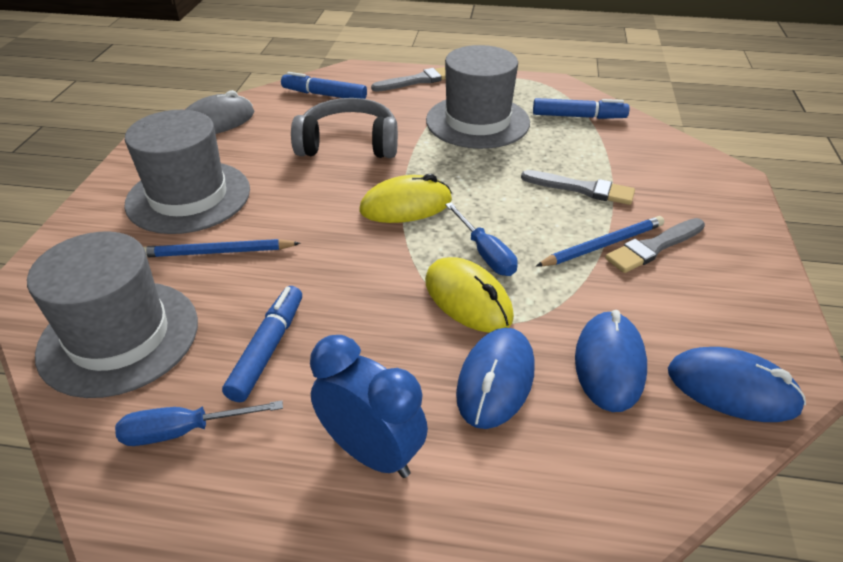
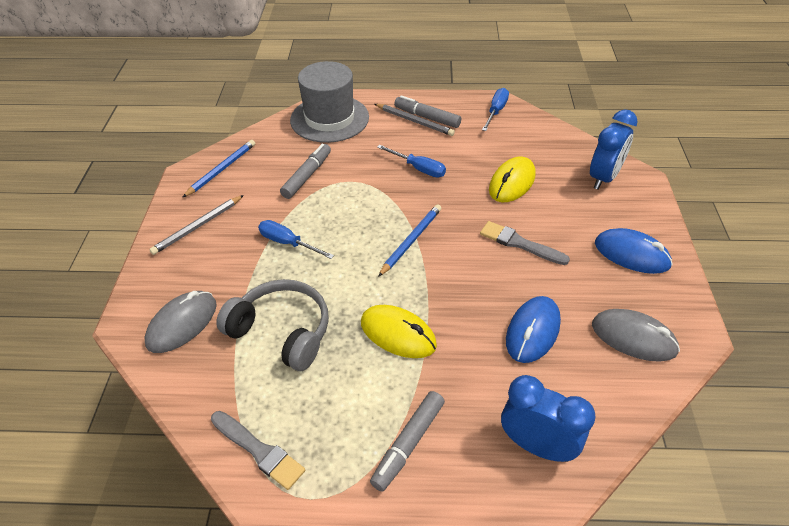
blue clock: [310,335,428,478] = 1 -> [501,375,596,462] [590,109,638,189] = 2
blue marker: [222,286,302,402] [281,72,367,99] [533,98,629,119] = 3 -> none = 0
blue mouse: [456,328,535,429] [575,310,647,412] [668,347,806,422] = 3 -> [506,296,561,363] [595,228,673,274] = 2
blue screwdriver: [115,400,283,446] [445,202,518,276] = 2 -> [258,220,334,259] [377,145,446,178] [482,88,509,131] = 3
grey brush: [371,67,446,92] [521,170,635,205] [605,218,705,273] = 3 -> [211,411,305,490] [480,221,570,265] = 2
grey hat: [27,231,198,398] [124,110,250,234] [426,45,530,149] = 3 -> [290,61,369,143] = 1
grey marker: none = 0 -> [280,144,331,199] [370,391,445,491] [394,96,461,128] = 3
grey mouse: [185,90,254,134] = 1 -> [145,291,217,353] [592,309,680,362] = 2
grey pencil: none = 0 -> [149,195,244,255] [375,104,455,136] = 2

